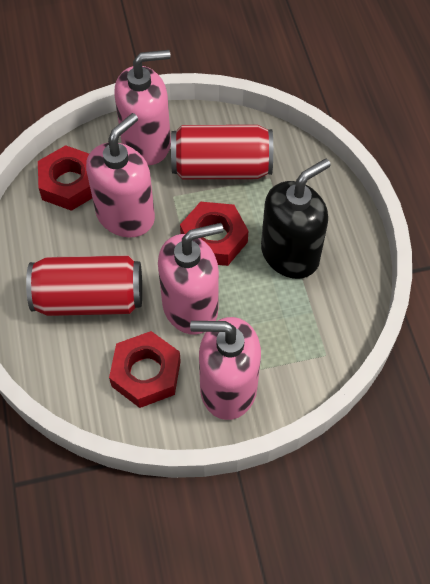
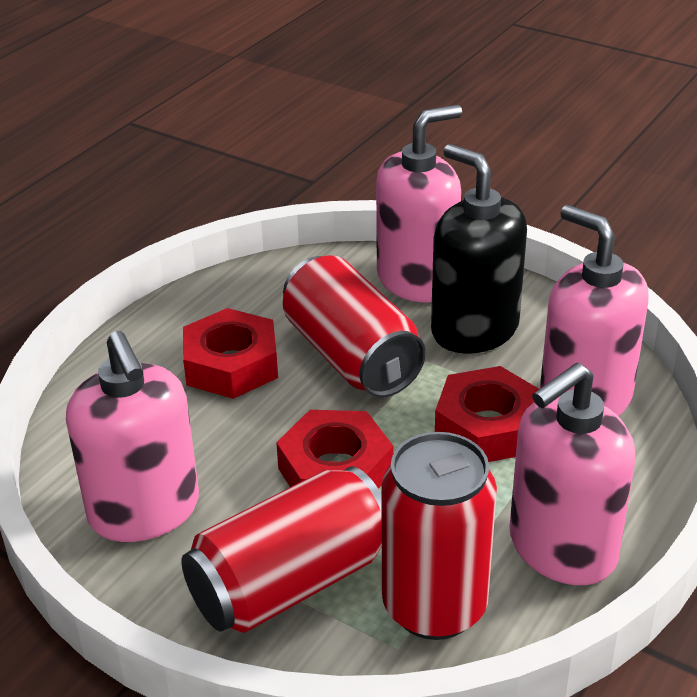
red can: [26,255,142,316] [171,125,273,179] = 2 -> [181,466,382,633] [283,255,426,397] [381,432,497,640] = 3

